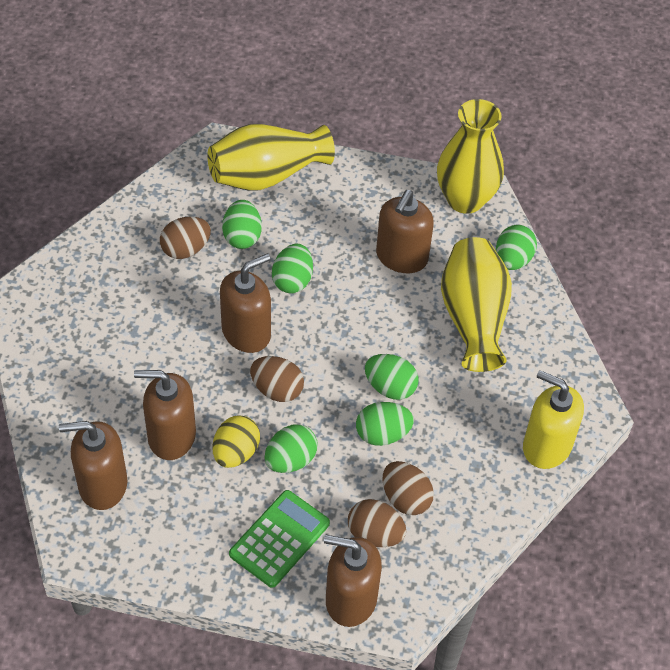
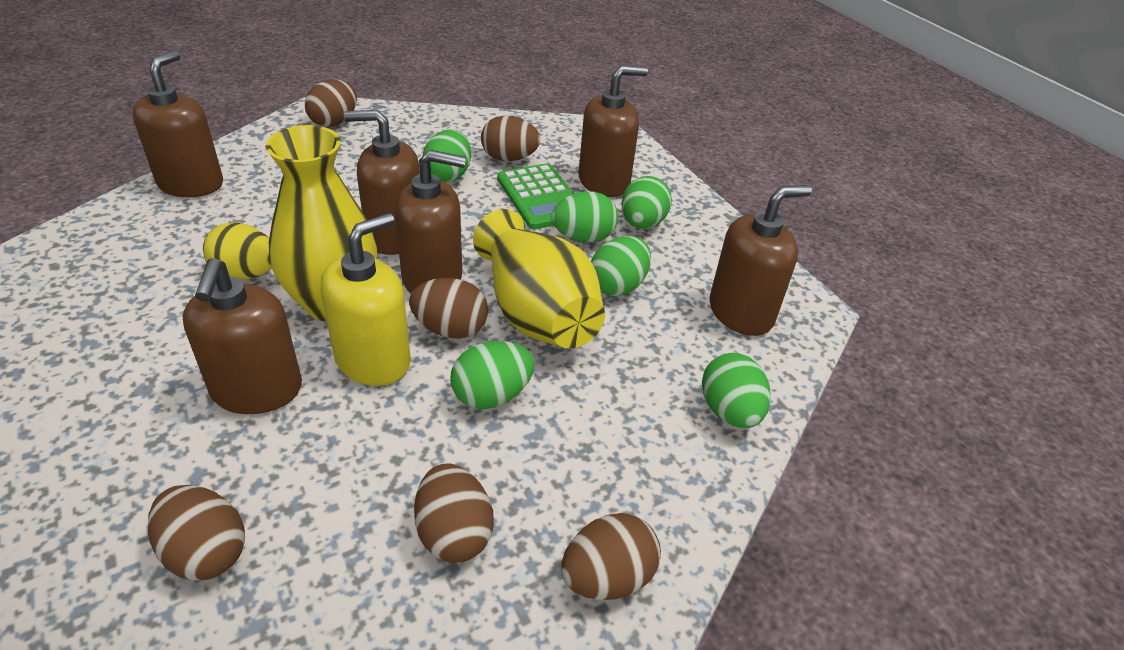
brown egg: [160,216,211,259] [250,356,304,402] [348,499,406,547] [382,461,434,515] = 4 -> [148,485,245,581] [305,79,357,127] [409,278,488,338] [414,464,494,563] [481,116,540,161] [561,513,661,600] = 6
brown soap dispenser: [59,421,127,510] [134,370,196,460] [220,254,271,353] [324,535,382,627] [376,190,434,273] = 5 -> [132,51,223,197] [183,258,302,414] [344,110,420,255] [395,150,466,293] [578,66,648,197] [710,185,812,336] = 6
yellow vase: [207,124,335,191] [437,99,504,214] [441,237,512,372] = 3 -> [265,125,377,322] [473,209,605,348] = 2

